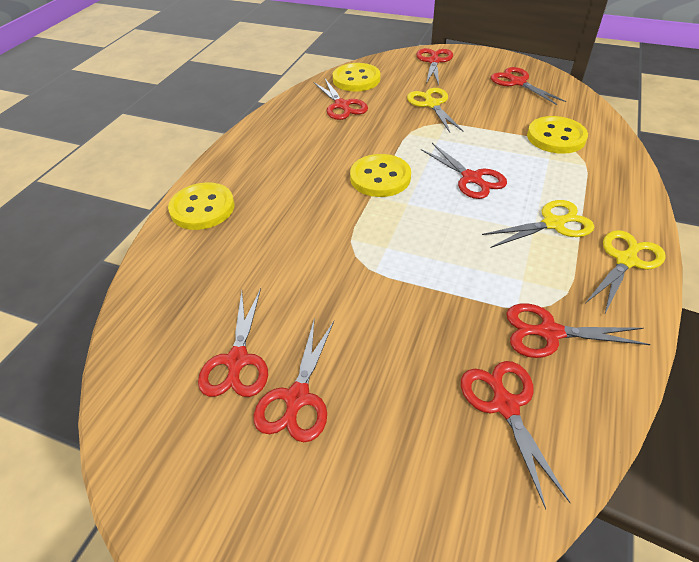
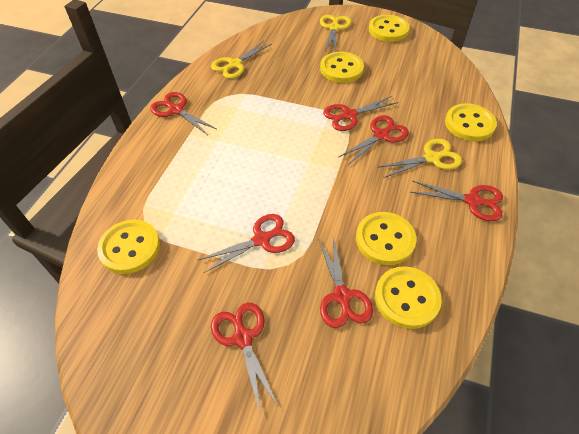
red scissors: [198,288,268,397] [254,321,334,442] [313,79,368,120] [416,48,453,85] [421,143,507,199] [461,361,571,509] [491,67,566,105] [506,303,651,358] = 8 -> [150,92,217,135] [198,214,295,273] [211,303,278,412] [318,236,373,328] [323,96,399,131] [339,115,409,165] [410,181,503,221] = 7
yellow button: [168,182,235,230] [333,63,380,92] [350,154,411,197] [527,116,588,154] = 4 -> [97,220,160,274] [320,52,364,83] [356,212,417,265] [369,15,410,42] [375,266,442,329] [445,103,497,141] = 6

